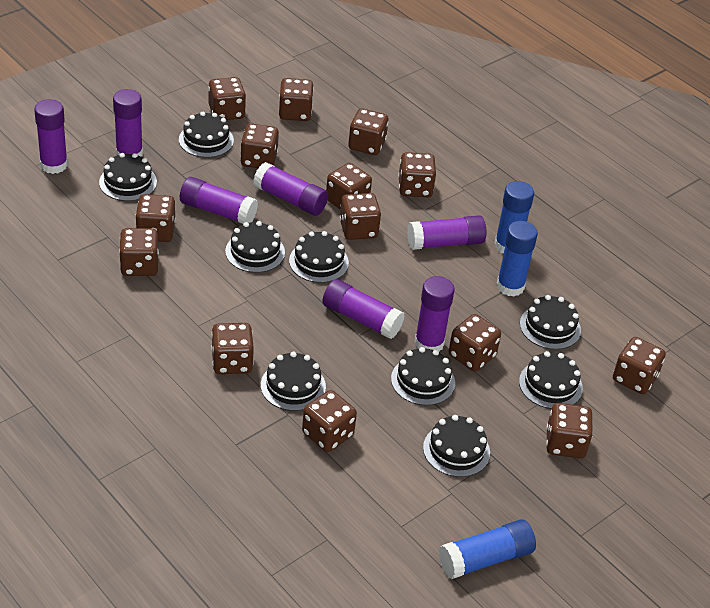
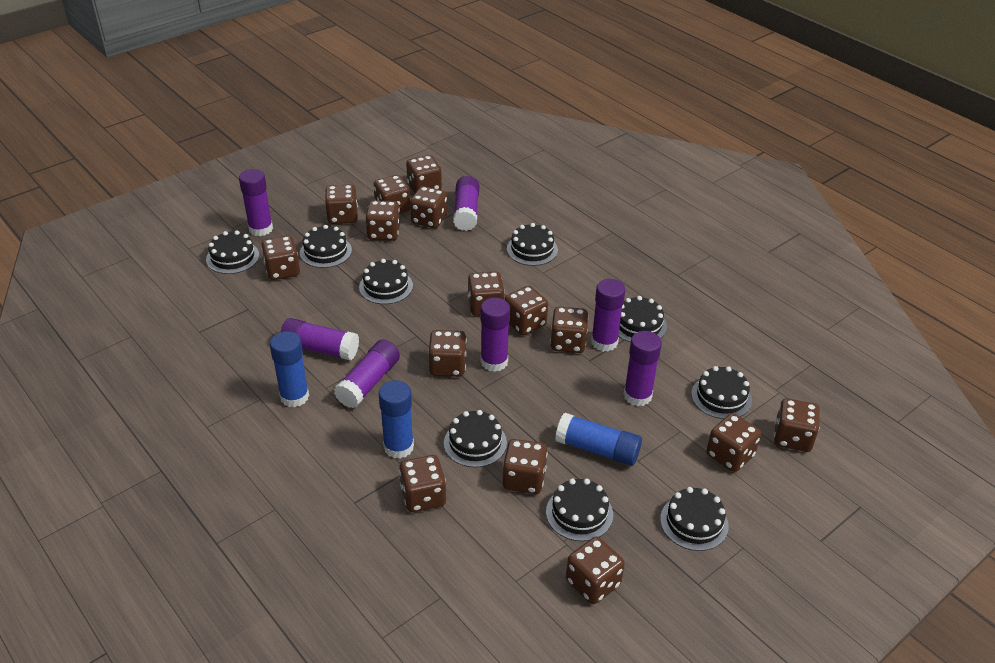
brown dice: [119,228,159,276] [135,194,176,242] [208,77,246,120] [211,323,254,374] [240,124,279,168] [279,78,314,121] [302,390,357,452] [326,163,372,210] [340,193,381,240] [348,108,388,155] [398,152,436,197] [449,314,501,372] [546,403,593,459] [613,337,666,394] = 14 -> [261,236,300,280] [325,184,358,224] [365,200,400,241] [374,175,410,213] [399,455,446,512] [406,155,442,193] [410,186,447,228] [428,330,467,377] [468,271,505,316] [503,439,547,494] [504,286,548,335] [550,307,588,353] [566,537,625,604] [707,413,761,472] [774,398,820,452] = 15

